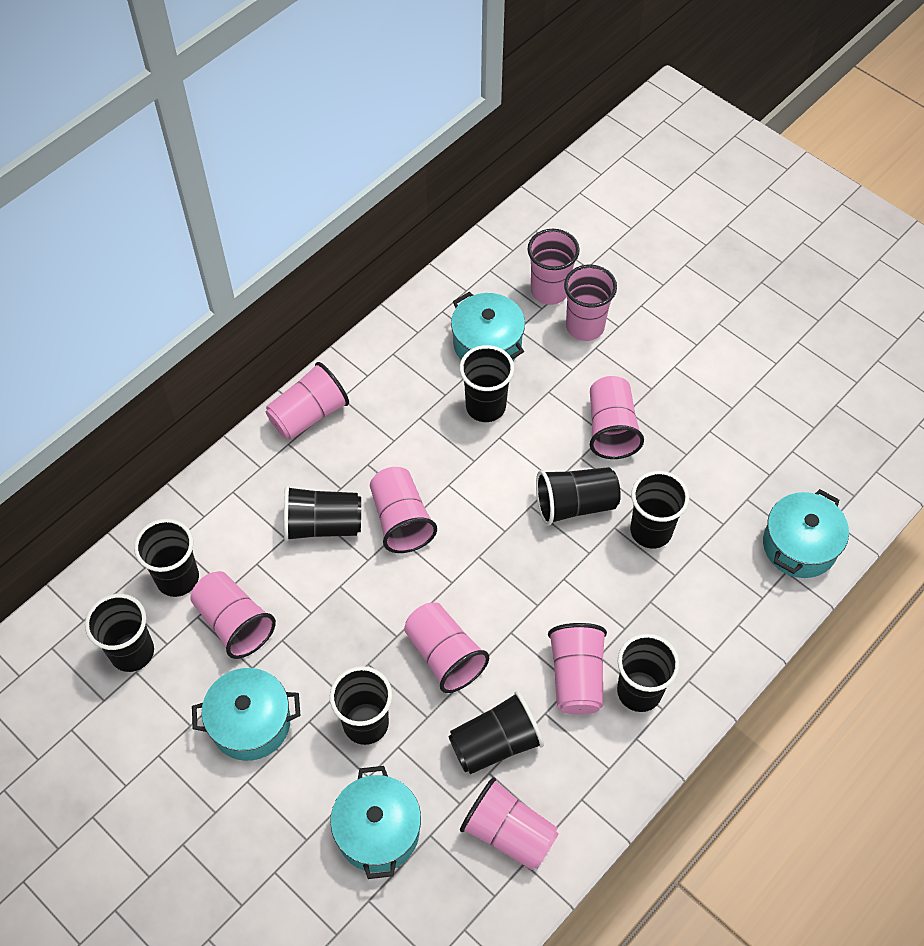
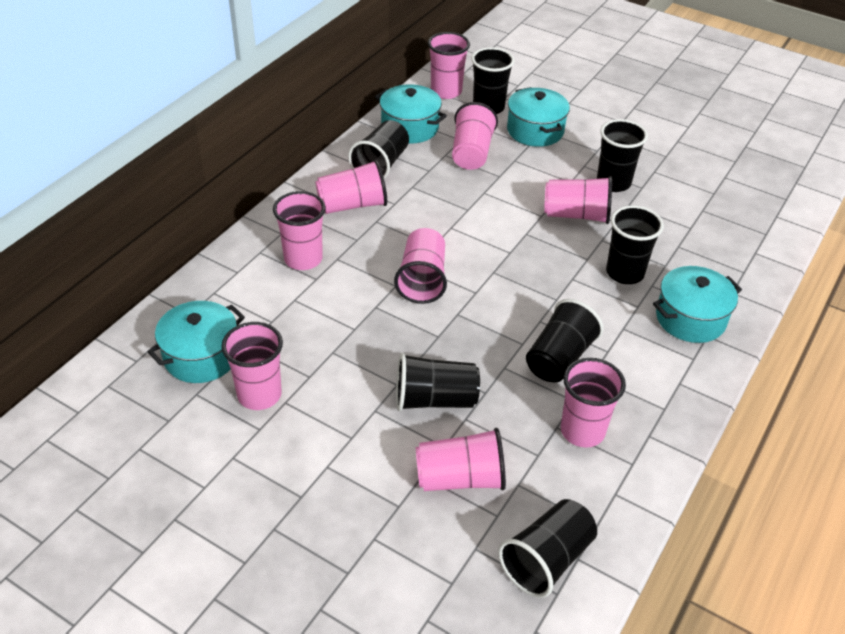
black cup: [85,594,154,672] [134,519,199,597] [284,486,361,542] [330,666,392,745] [448,691,544,774] [460,345,514,422] [536,467,621,526] [617,634,680,712] [630,471,689,549] = 9 -> [348,120,409,179] [396,353,480,411] [471,47,515,114] [498,499,597,598] [526,299,604,382] [597,119,648,192] [606,205,664,284] = 7

